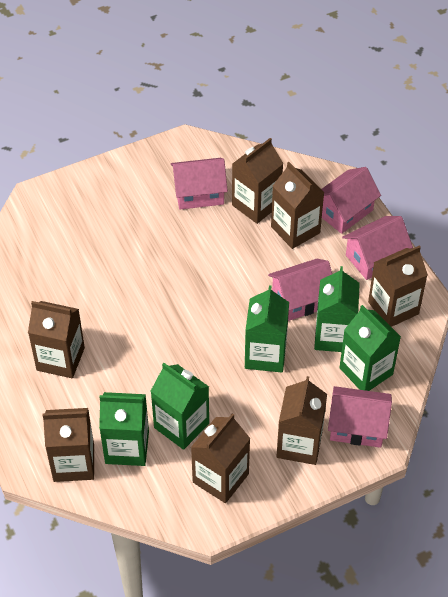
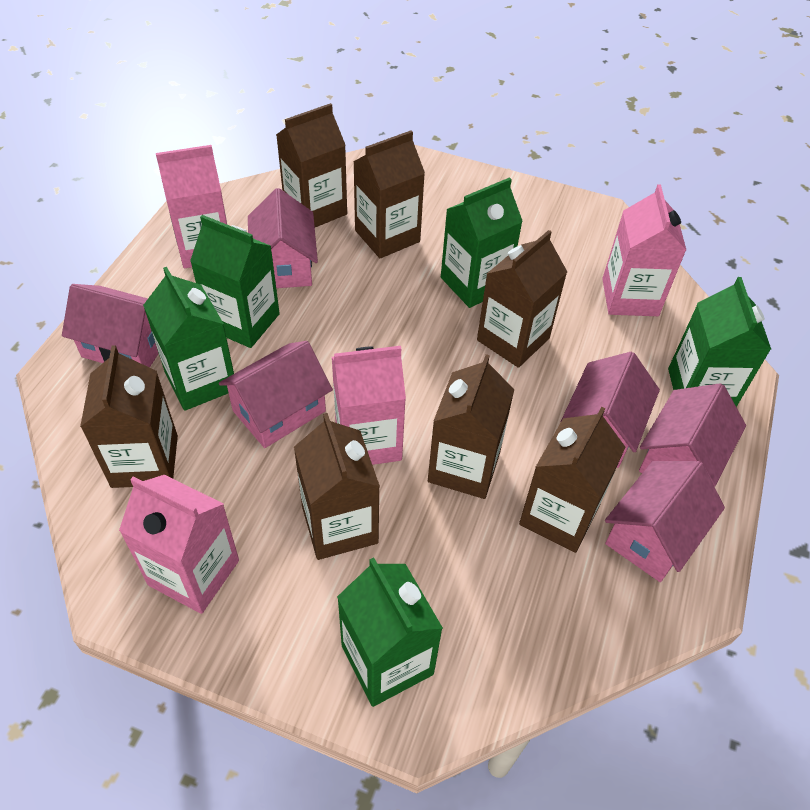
pink carton: none = 0 -> [119,475,239,614] [156,145,227,268] [332,346,406,465] [602,184,686,316] = 4
pink house: [171,158,228,210] [268,259,332,321] [322,167,381,234] [328,386,392,448] [342,216,413,280] = 5 -> [62,284,159,368] [219,341,333,448] [248,188,318,288] [561,352,660,468] [605,461,725,582] [639,383,746,487] = 6

